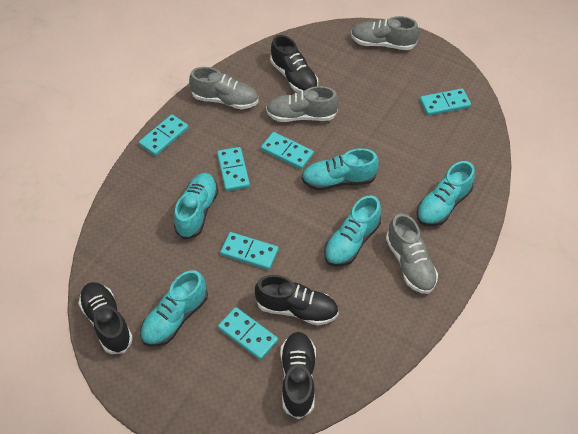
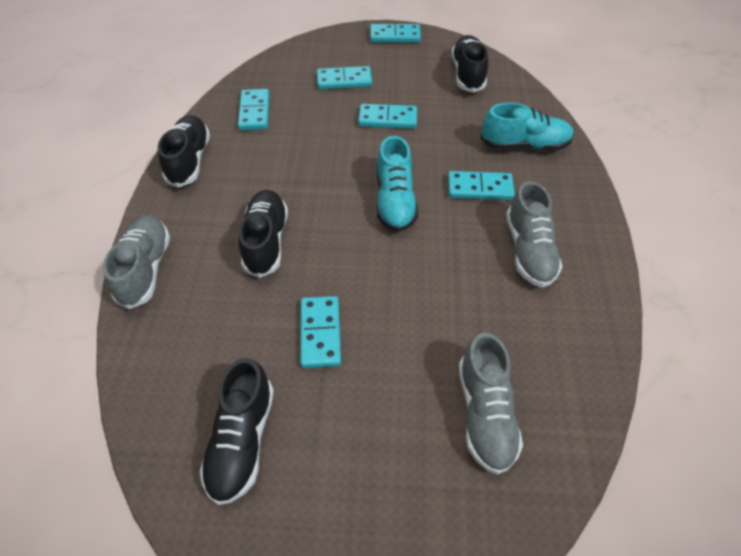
grey shoe: [189,67,259,110] [266,86,339,122] [351,16,419,50] [386,214,438,294] = 4 -> [103,215,170,309] [459,332,523,475] [506,181,563,287] = 3
turquoise shoe: [140,270,208,346] [174,173,218,239] [302,148,379,190] [324,196,381,266] [416,161,475,226] = 5 -> [377,136,418,232] [480,103,574,150] = 2

